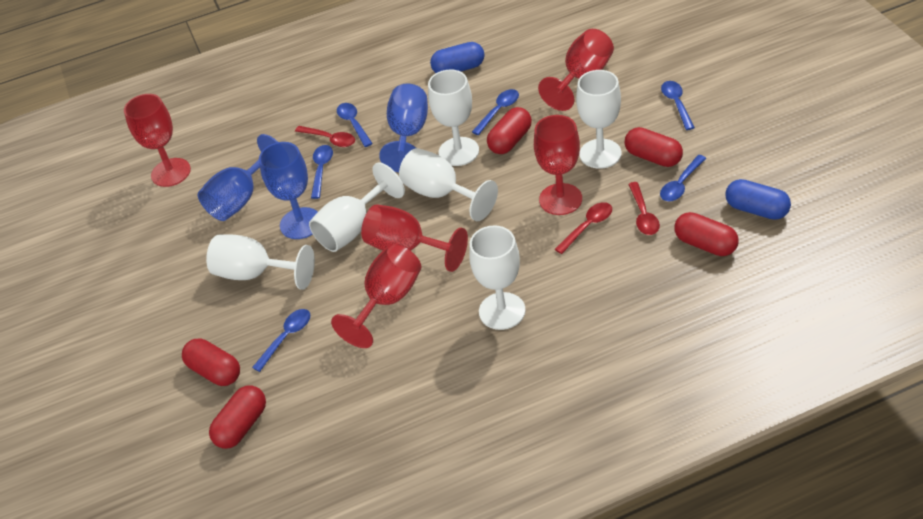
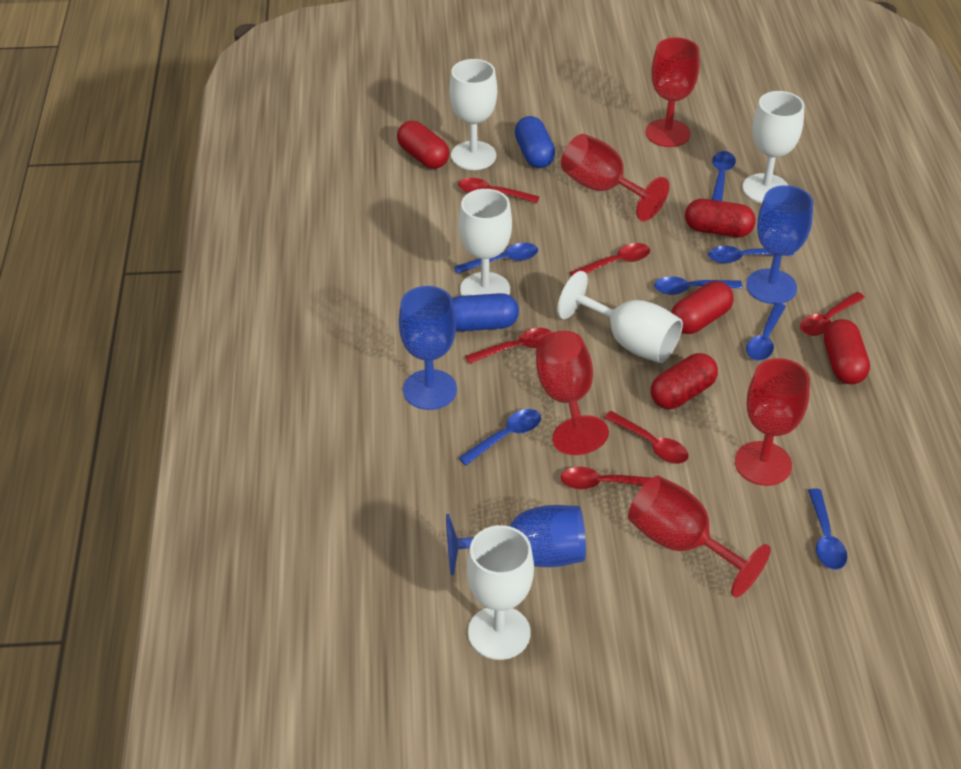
blue spoon: [252,309,310,372] [311,145,333,199] [337,103,373,147] [472,89,519,135] [660,155,706,201] [661,81,695,130] = 6 -> [454,243,538,274] [459,409,541,465] [654,277,743,295] [708,246,794,263] [712,151,736,201] [746,303,786,361] [808,488,847,570] = 7
red spoon: [295,126,355,147] [555,202,612,254] [628,182,660,235] = 3 -> [458,178,540,203] [465,328,553,364] [560,467,651,489] [570,243,650,276] [604,411,688,464] [800,292,865,336] = 6
white goblet: [206,235,315,290] [309,162,405,252] [399,148,498,221] [428,69,479,166] [469,225,526,330] [576,70,622,169] = 6 -> [449,59,497,170] [459,189,512,296] [467,525,534,660] [557,271,683,363] [742,91,804,203] = 5

